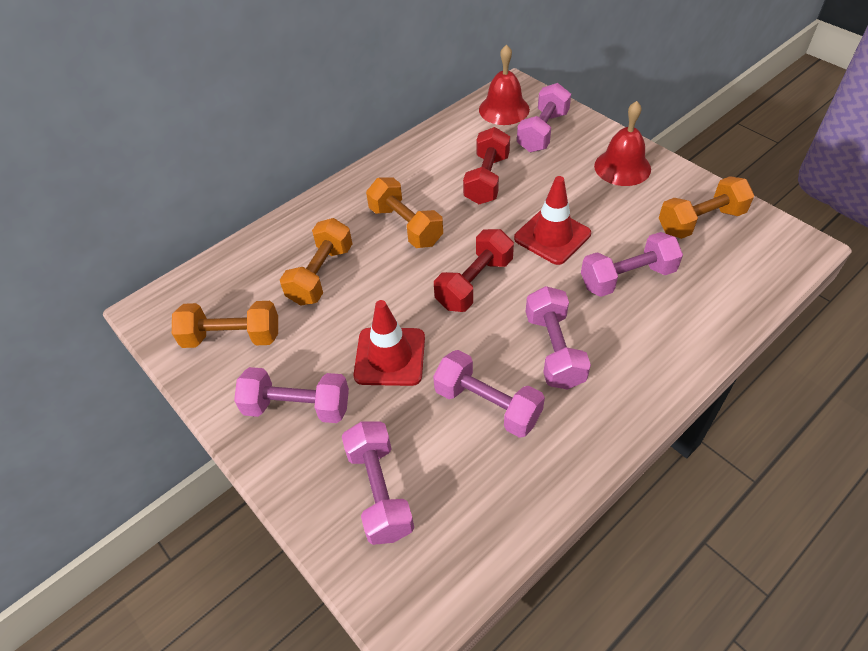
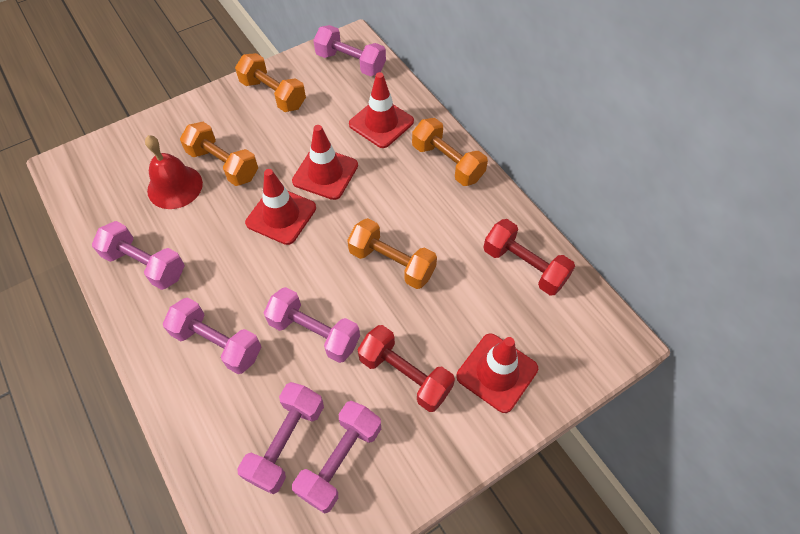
red bell: [479,44,530,125] [594,101,651,186] = 2 -> [145,135,203,209] = 1
red traffic cone: [353,300,425,386] [514,176,591,265] = 2 -> [245,169,316,245] [292,125,358,200] [349,72,414,148] [456,333,538,413] = 4

